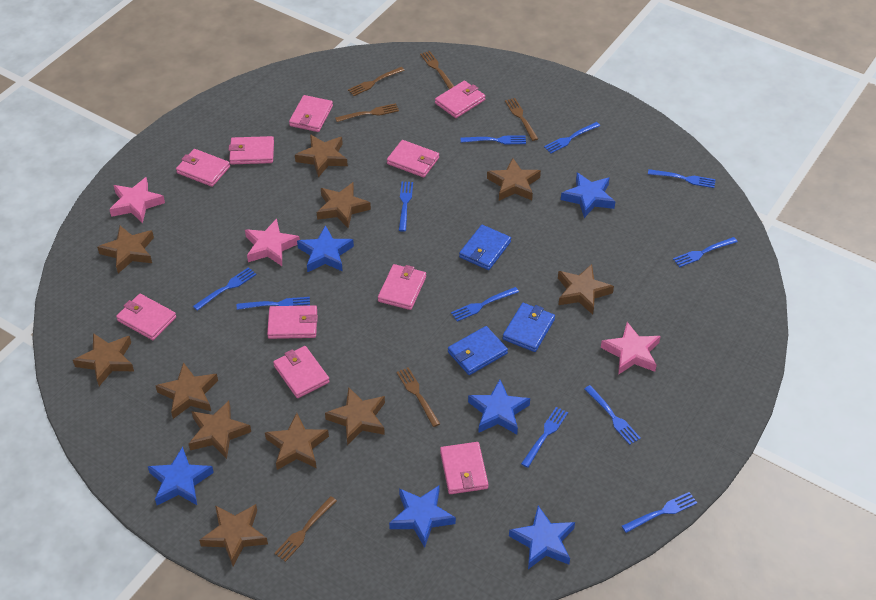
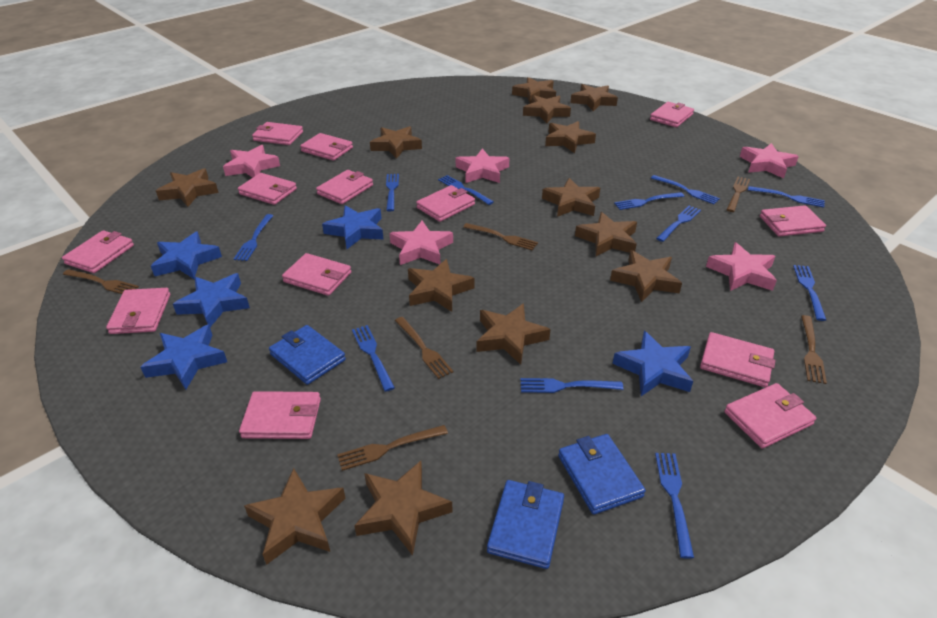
blue star: [148,447,214,505] [297,225,354,272] [389,486,456,548] [468,379,530,434] [509,506,575,569] [561,173,615,218] = 6 -> [141,325,227,390] [151,232,222,279] [173,273,250,327] [322,205,384,249] [612,331,693,396] = 5
brown star: [73,333,134,386] [97,226,154,273] [155,362,218,419] [188,401,251,459] [199,504,268,566] [265,413,329,470] [295,134,348,177] [317,182,371,228] [325,387,385,445] [487,158,541,201] [558,264,614,315] = 11 -> [156,168,219,207] [244,468,345,565] [354,461,453,556] [370,126,422,159] [408,259,474,312] [476,303,550,365] [512,77,556,104] [523,95,571,123] [542,178,600,217] [545,121,596,153] [571,84,618,111] [575,212,637,256] [610,250,682,302] = 13
pink star: [109,177,165,223] [245,219,300,266] [601,322,661,375] = 3 -> [223,145,280,178] [390,220,453,265] [456,148,509,183] [706,242,777,291] [740,143,799,178] = 5
pink wallet: [116,294,176,340] [176,149,230,187] [228,136,274,164] [267,305,318,339] [273,346,330,398] [289,95,333,132] [378,264,426,310] [387,140,439,178] [435,81,485,118] [440,442,488,494] = 10 -> [62,230,134,273] [106,288,170,334] [238,173,297,205] [239,391,321,439] [252,122,303,145] [282,253,351,296] [300,133,353,161] [316,170,373,204] [416,185,475,222] [650,102,694,127] [700,332,776,387] [724,383,816,449] [760,205,826,236] = 13

